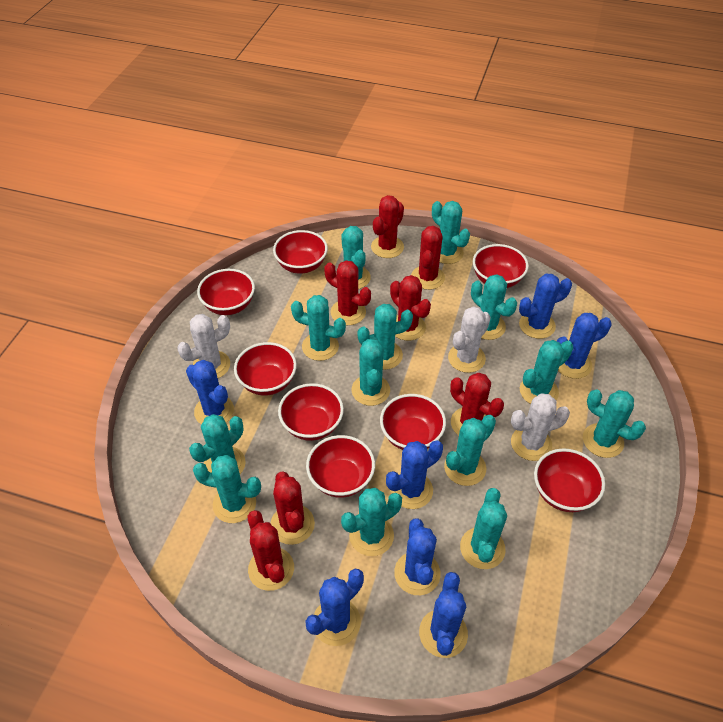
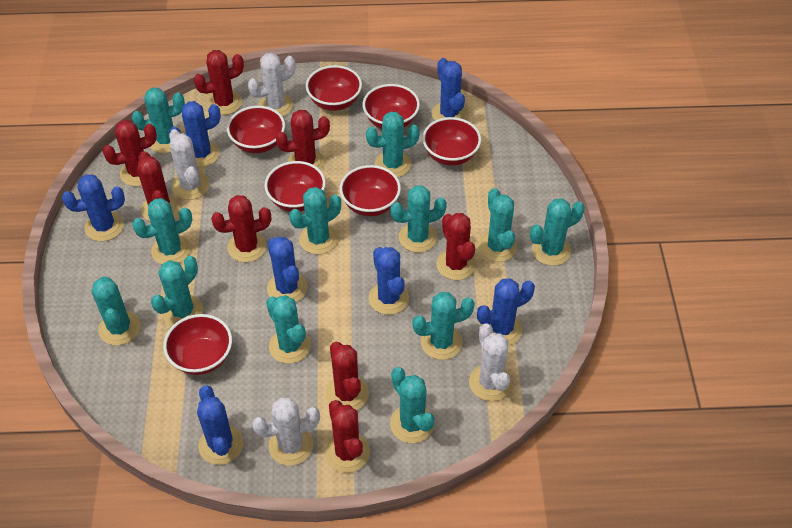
red bowl: [197,269,255,315] [234,342,297,395] [273,230,328,274] [278,383,344,441] [306,435,375,498] [380,394,446,450] [473,244,529,288] [534,448,605,512] = 8 -> [163,314,232,375] [227,106,285,153] [265,161,326,212] [306,65,362,111] [340,165,401,216] [363,84,420,129] [422,117,481,166] = 7
red cactus: [248,510,294,591] [270,471,315,545] [324,260,371,325] [371,195,404,258] [390,275,431,341] [411,226,445,290] [450,373,504,436] = 7 -> [103,120,157,186] [137,151,179,221] [194,50,244,115] [211,195,271,262] [276,110,330,170] [325,342,369,410] [325,400,370,473] [436,213,476,280] = 8
turquoise cactus: [189,414,246,474] [193,455,261,523] [291,295,346,361] [341,226,371,289] [341,488,402,556] [352,339,390,406] [357,304,413,370] [432,201,470,264] [444,415,496,486] [460,488,507,569] [471,274,517,340] [520,340,573,404] [583,389,646,458] = 13 -> [92,276,140,345] [132,88,185,153] [132,198,192,264] [151,256,203,326] [266,295,311,364] [289,187,341,254] [366,112,420,177] [390,367,435,443] [391,185,447,253] [412,292,475,360] [478,188,517,262] [530,198,585,266] = 12
white cactus: [177,314,230,378] [448,306,491,373] [511,393,570,461] = 3 -> [169,129,210,200] [248,53,296,117] [252,398,320,466] [469,323,512,401] = 4

